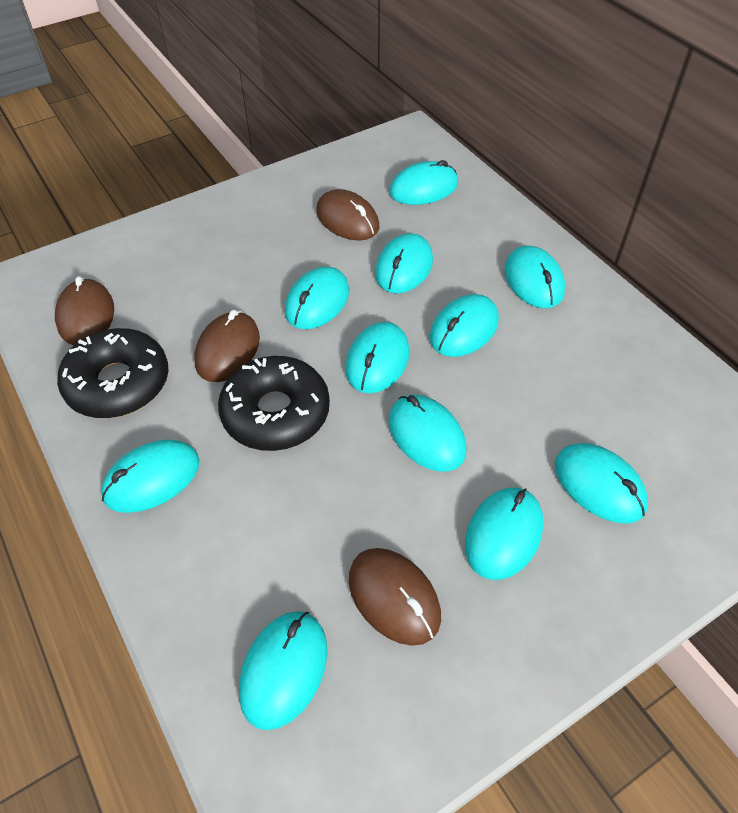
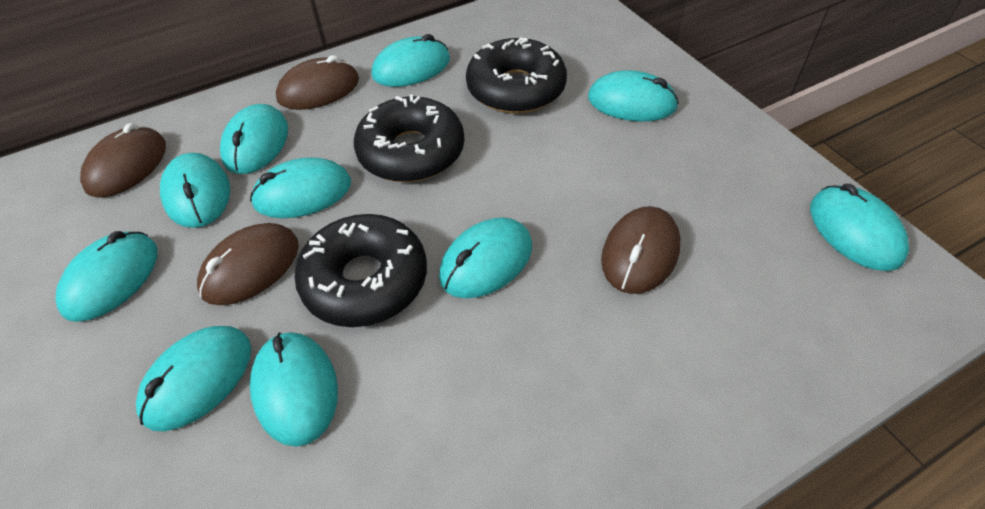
black donut: [57,328,169,418] [218,356,330,451] = 2 -> [295,214,427,327] [354,94,464,182] [466,37,567,114] = 3
turquoise mouse: [101,440,199,513] [239,611,327,730] [285,267,349,329] [345,322,409,393] [375,233,433,293] [389,160,458,205] [389,395,466,472] [430,294,499,357] [465,487,544,580] [504,246,565,308] [555,443,648,524] = 11 -> [56,231,157,322] [136,326,251,431] [160,153,230,228] [220,104,288,174] [250,157,351,218] [250,332,338,447] [371,34,450,87] [439,218,532,298] [588,70,679,122] [810,184,909,271] = 10

